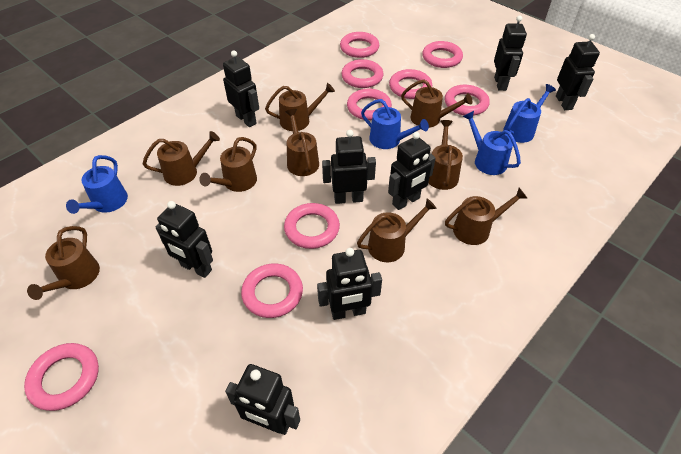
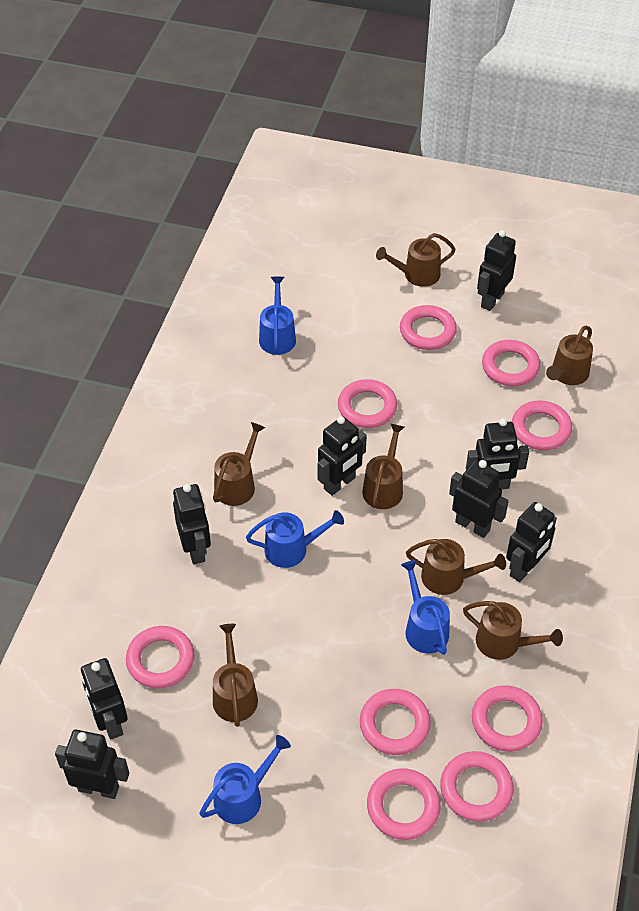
brown watering can: [27,226,100,300] [143,131,220,186] [199,137,257,192] [265,83,335,131] [285,109,319,176] [357,198,437,262] [401,79,472,128] [428,120,463,190] [445,188,528,245] = 9 -> [213,422,265,506] [213,624,258,727] [362,424,404,509] [376,233,456,287] [406,539,506,595] [463,601,563,660] [546,326,593,385] = 7

